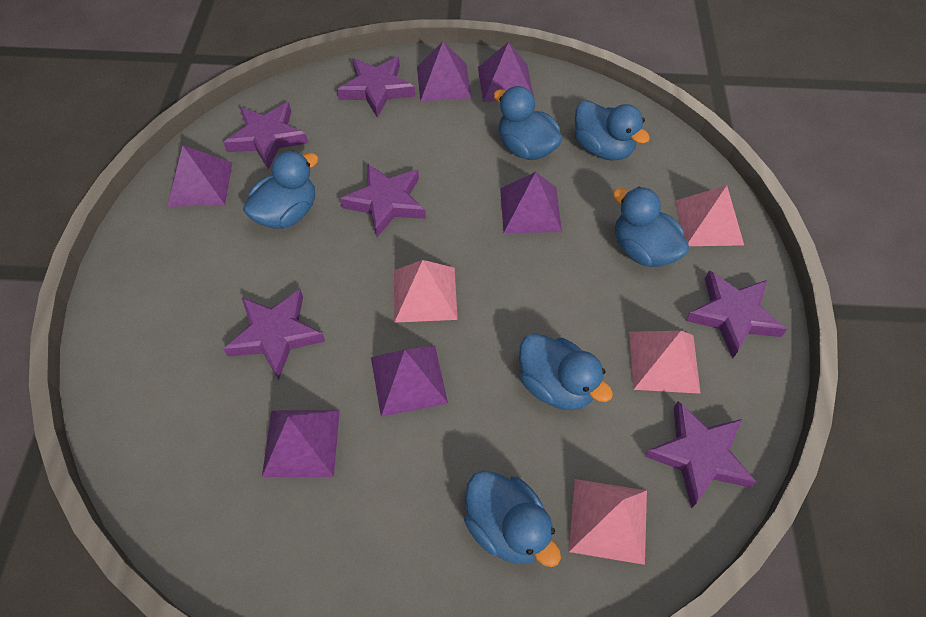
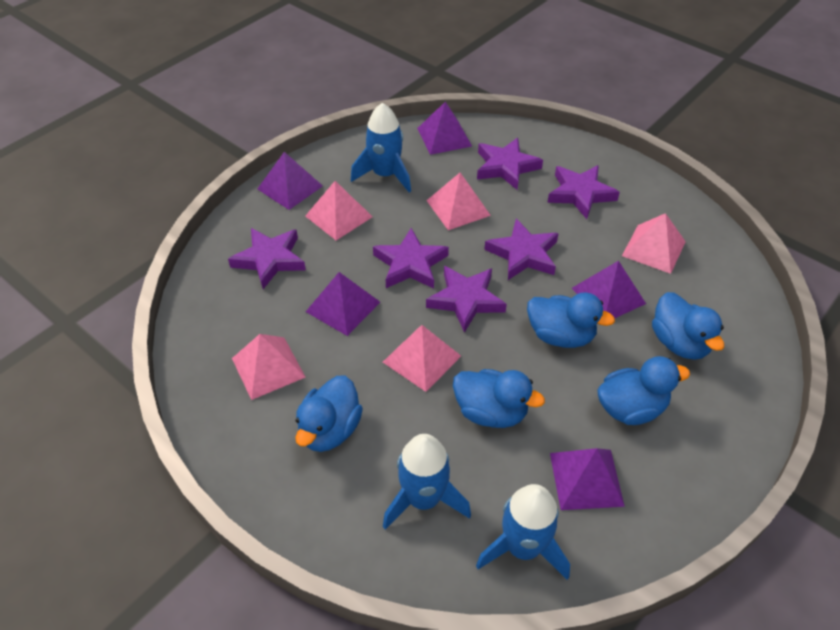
blue duck: [243,151,318,229] [464,470,561,567] [493,86,562,160] [519,333,613,410] [575,100,650,161] [613,187,689,267] = 6 -> [295,375,363,452] [453,369,545,428] [527,292,615,348] [597,356,690,425] [652,292,724,360] = 5
blue rocket: none = 0 -> [351,103,411,193] [383,434,471,530] [476,484,570,580] = 3
pink pyramid: [394,260,458,323] [569,479,647,565] [629,331,701,394] [675,185,744,246] = 4 -> [232,334,306,400] [305,181,373,240] [383,325,461,392] [426,173,491,230] [622,213,686,274] = 5
purple pyramid: [167,146,232,207] [262,410,340,477] [371,345,448,417] [417,42,472,101] [478,42,533,102] [500,172,562,233] = 6 -> [257,152,323,210] [306,272,380,336] [417,102,472,155] [550,448,625,510] [572,261,646,318] = 5

